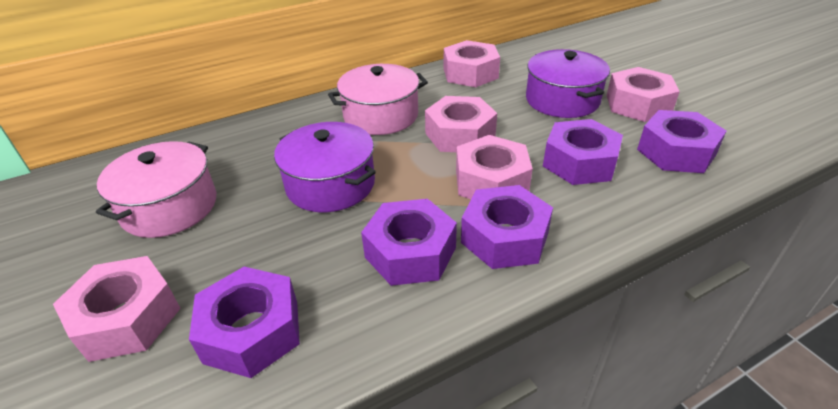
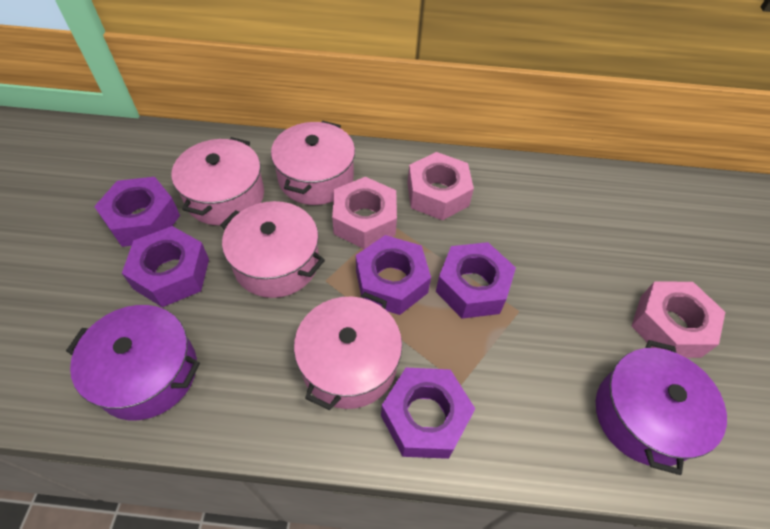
pink nut: [53,256,181,362] [425,96,497,152] [444,40,500,87] [456,135,533,199] [607,67,680,122] = 5 -> [332,177,397,249] [407,152,474,221] [632,282,725,358] = 3
pink pot: [96,141,216,238] [328,64,428,135] = 2 -> [171,137,264,225] [221,201,325,298] [271,121,355,205] [294,292,402,410] = 4

